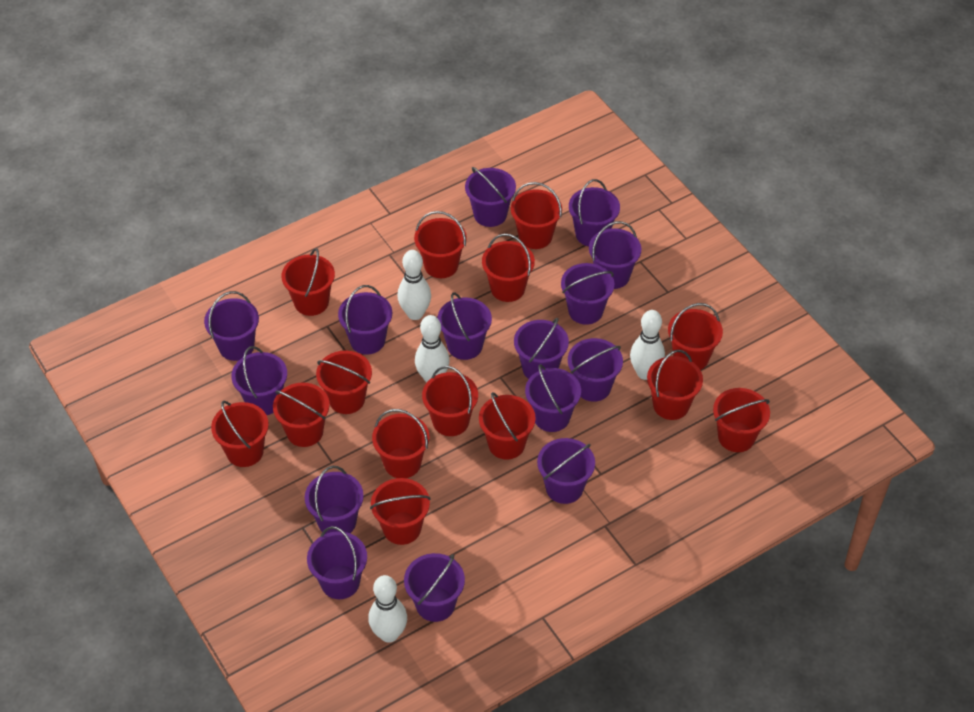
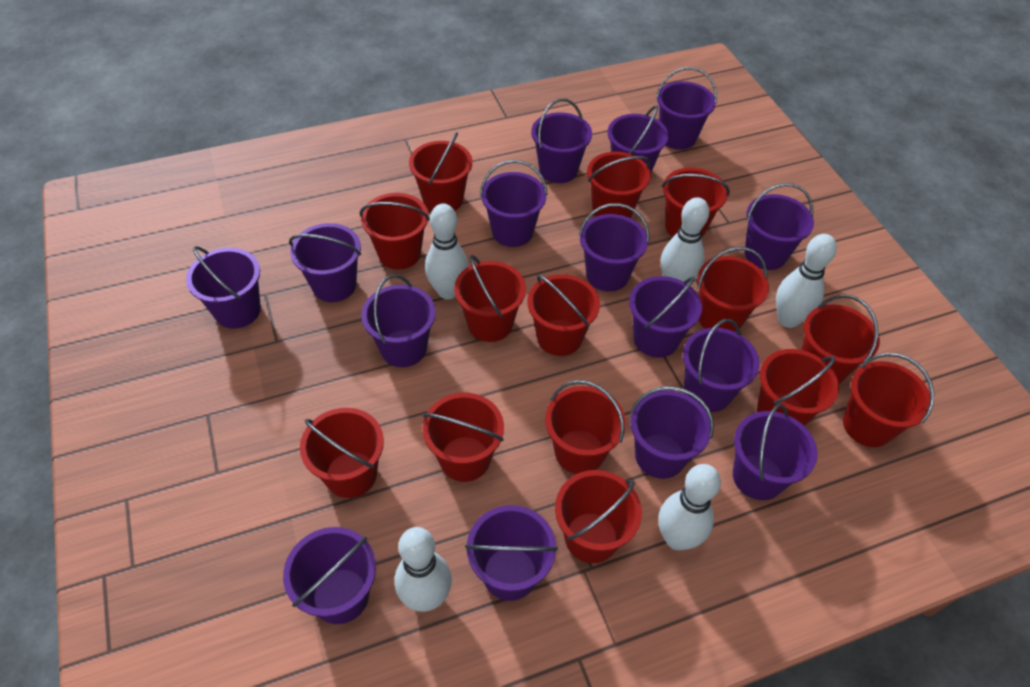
white bowling pin: [368,575,407,643] [397,250,431,320] [415,315,450,383] [630,310,665,380] = 4 -> [395,527,452,612] [425,204,468,299] [658,464,721,550] [661,197,710,284] [776,234,837,328] = 5

